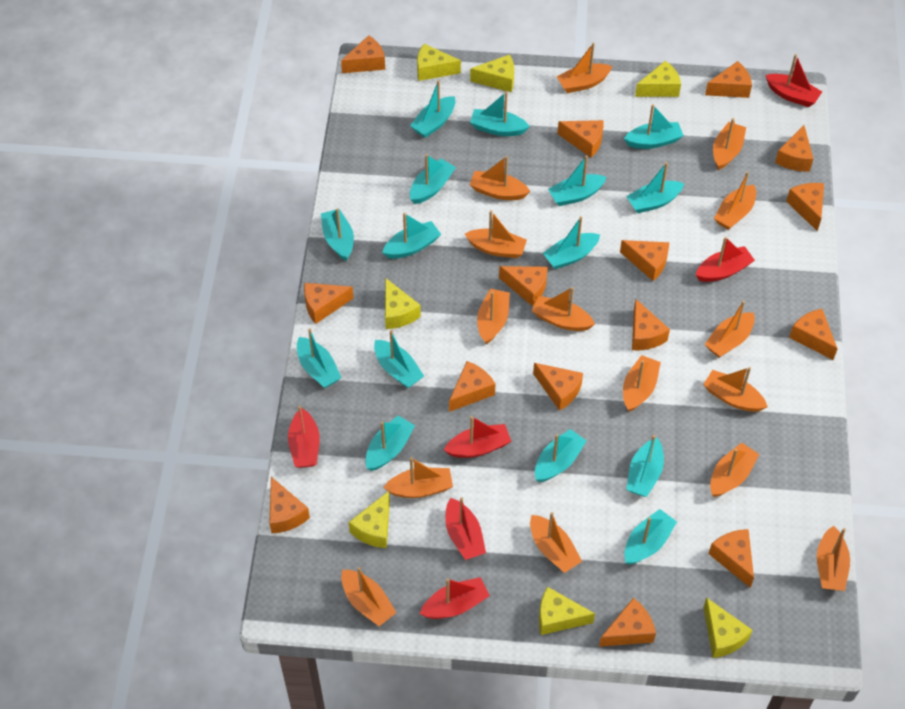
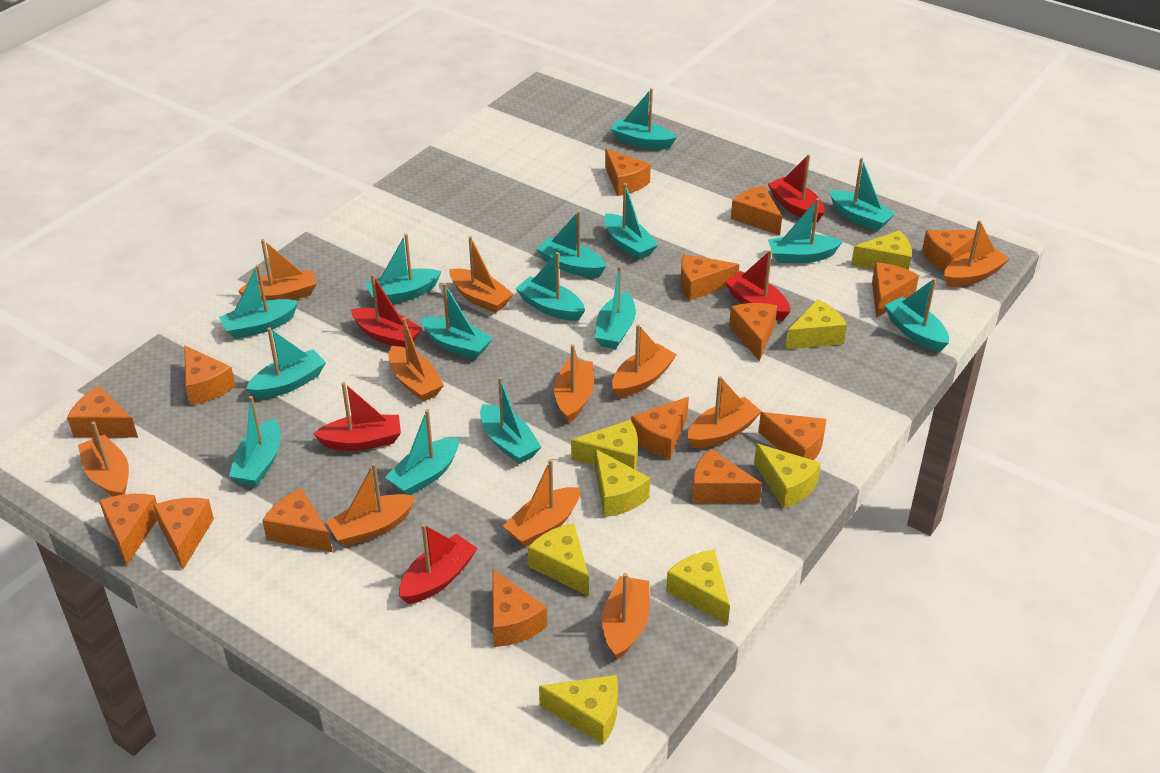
orange boat: [341,567,397,626] [383,457,453,498] [465,210,527,258] [469,156,531,200] [477,289,510,344] [530,512,582,573] [532,287,595,331] [556,43,612,93] [623,355,661,412] [703,367,768,412] [705,301,755,358] [710,443,759,497] [713,118,746,170] [714,171,756,230] [817,526,850,591] = 15 -> [78,421,129,497] [238,239,317,301] [326,463,416,546] [389,317,444,402] [449,236,513,313] [503,459,580,547] [554,344,594,423] [602,573,650,660] [612,324,677,398] [687,376,762,448] [944,220,1009,287] = 11
red boat: [288,406,320,468] [420,577,490,619] [444,416,511,458] [445,497,486,560] [696,237,755,282] [766,54,822,107] = 6 -> [313,382,401,451] [351,274,422,348] [399,524,477,604] [725,250,790,321] [768,154,825,222] = 5
yellow cheese: [348,491,390,548] [385,278,421,329] [417,44,461,81] [470,55,514,92] [539,587,595,635] [635,61,681,97] [703,597,752,658] = 7 -> [528,523,589,596] [539,675,618,745] [571,420,638,470] [595,449,650,517] [666,550,730,625] [754,443,821,509] [785,299,847,350] [851,230,912,270] = 8

